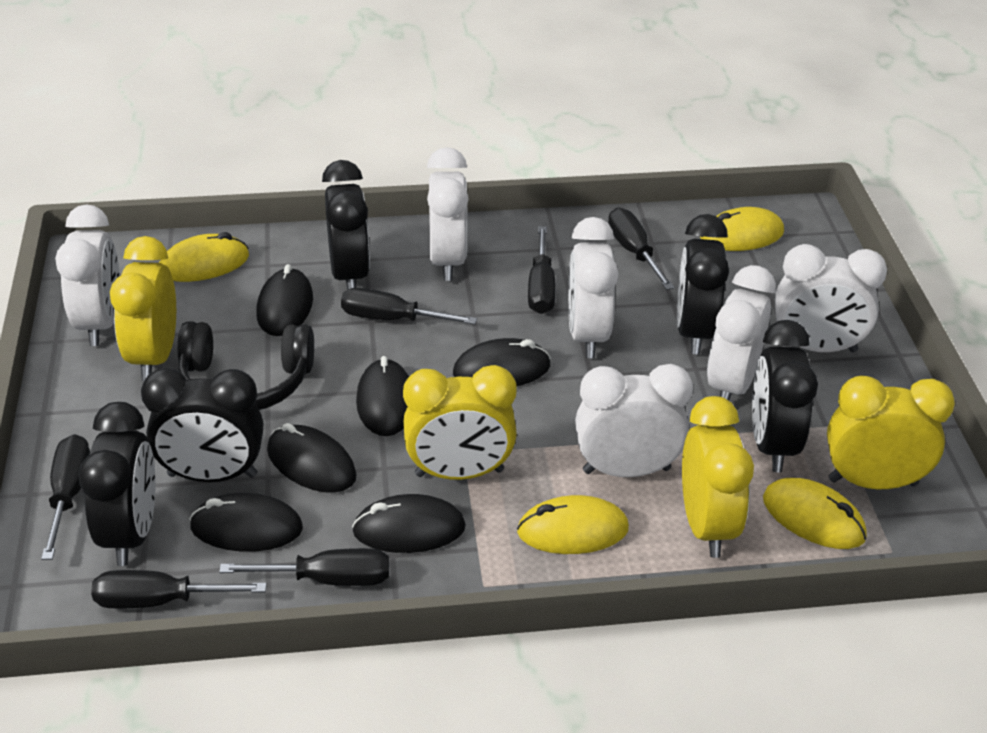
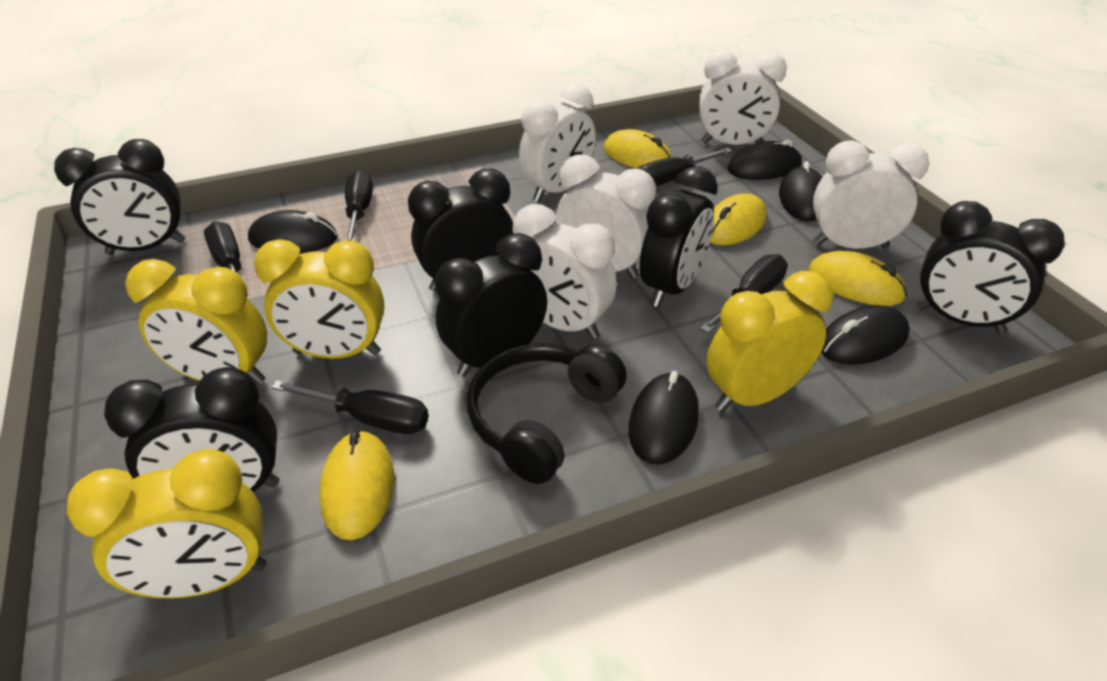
black clock: [78,402,155,566] [141,368,263,482] [322,160,370,290] [677,214,729,354] [752,320,818,472] = 5 -> [54,139,185,255] [104,367,279,492] [408,169,513,292] [435,233,547,377] [640,166,718,307] [917,201,1065,334] = 6
black mouse: [189,493,303,552] [256,264,313,336] [267,423,357,493] [352,494,466,553] [356,356,409,436] [453,338,551,386] = 6 -> [248,210,338,253] [629,371,699,465] [727,139,802,180] [779,161,822,221] [821,305,910,365] = 5
black screwdriver: [41,434,90,560] [91,570,267,609] [219,548,389,586] [341,288,477,324] [528,226,556,314] [608,208,674,290] = 6 -> [204,221,249,300] [271,380,429,434] [345,170,373,241] [638,148,732,186] [700,254,788,333] = 5
white clock: [55,205,120,346] [427,147,469,281] [568,217,618,358] [575,364,693,477] [707,265,776,401] [775,244,887,352] = 6 -> [512,204,617,339] [519,83,596,202] [556,154,656,279] [699,50,787,145] [813,140,929,249] = 5

